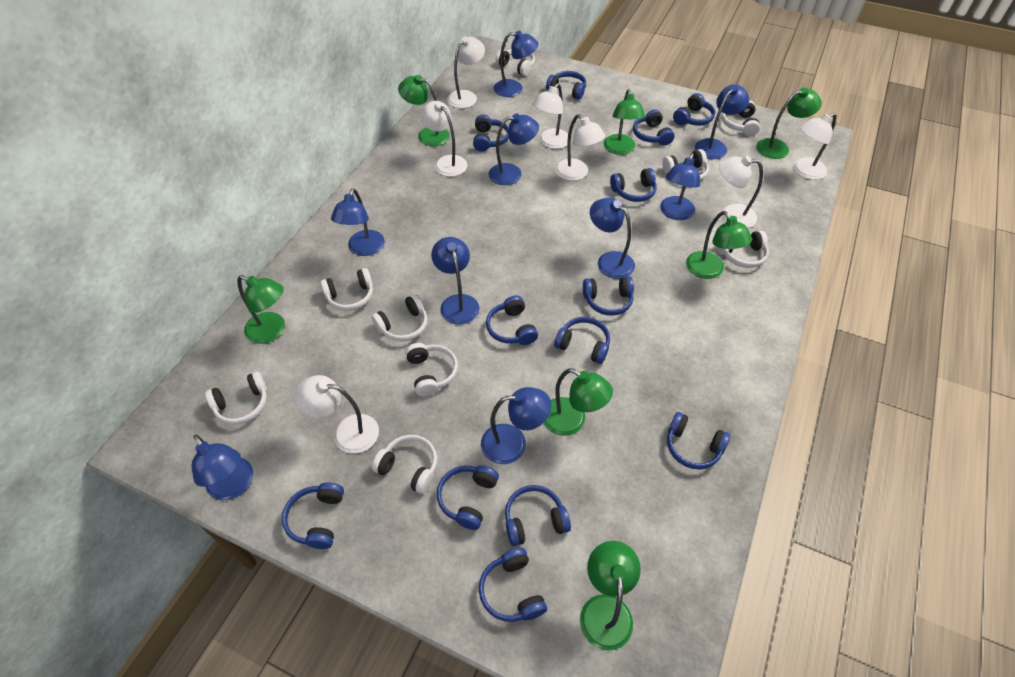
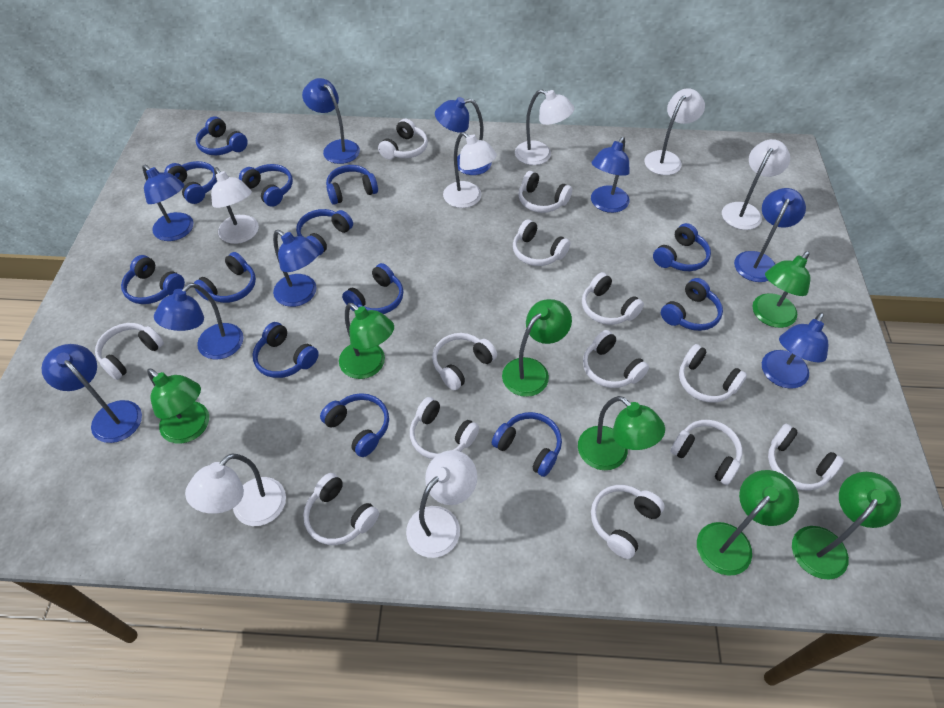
white headphones: [205,371,267,425] [321,268,373,311] [372,294,428,342] [372,435,437,494] [405,343,458,397] [495,49,535,76] [662,149,709,180] [717,231,769,268] [721,100,760,136] = 9 -> [95,323,164,380] [303,473,379,545] [378,119,428,160] [410,397,479,459] [432,333,497,390] [513,219,570,266] [519,171,572,213] [582,272,644,325] [583,330,649,388] [591,485,665,559] [670,420,743,485] [679,344,747,403] [768,424,844,491] = 13

